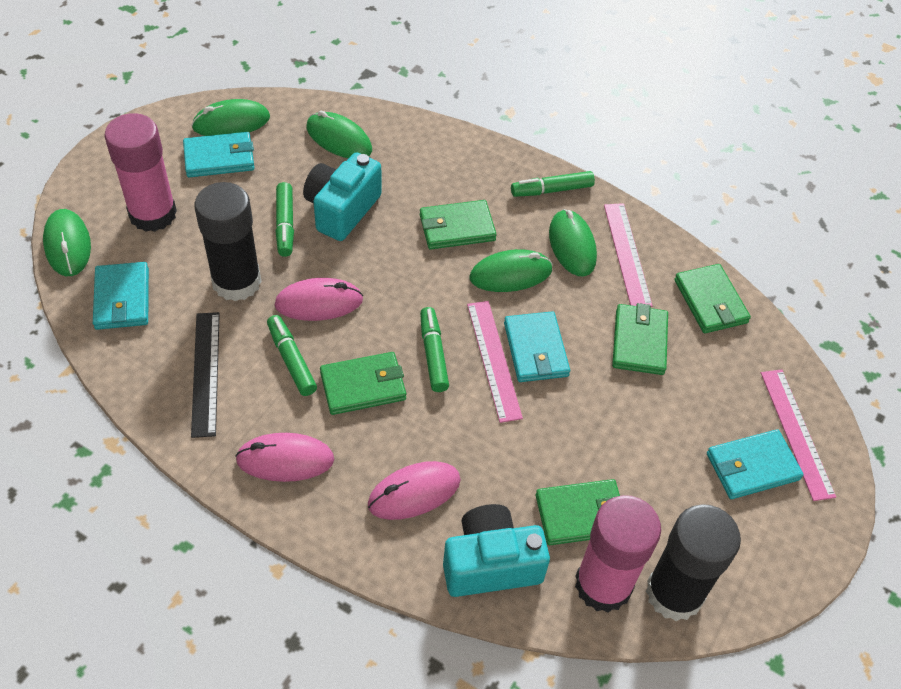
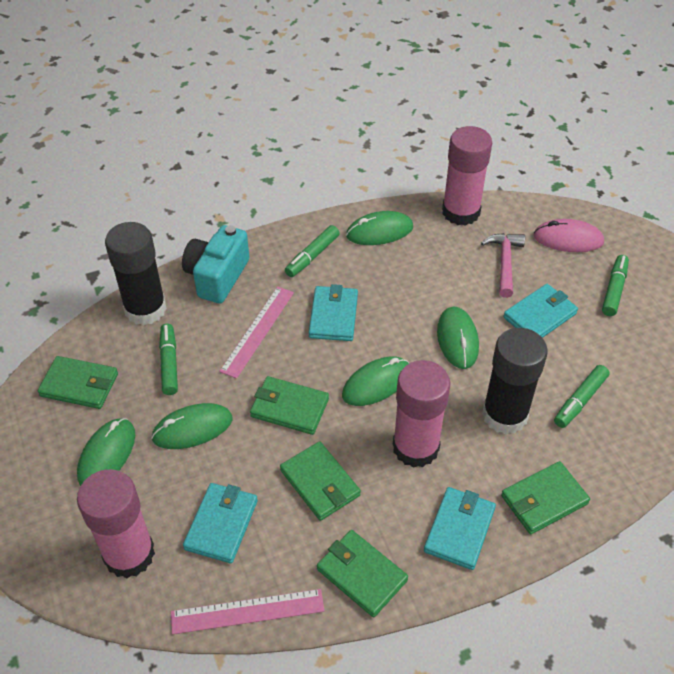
black ruler: [191,312,220,438] = 1 -> none = 0
pink glue stick: [104,113,177,232] [575,495,661,613] = 2 -> [77,469,155,578] [393,360,451,468] [442,126,492,226] = 3
pink hammer: none = 0 -> [481,233,525,298] = 1
pink mouse: [235,433,334,482] [275,278,363,321] [368,461,461,520] = 3 -> [533,219,604,252] = 1
pink ruler: [467,301,523,423] [604,203,653,307] [761,369,836,501] = 3 -> [171,589,324,634] [219,287,294,379] = 2
turquoise camera: [303,152,382,241] [443,504,550,597] = 2 -> [182,225,249,304] = 1

